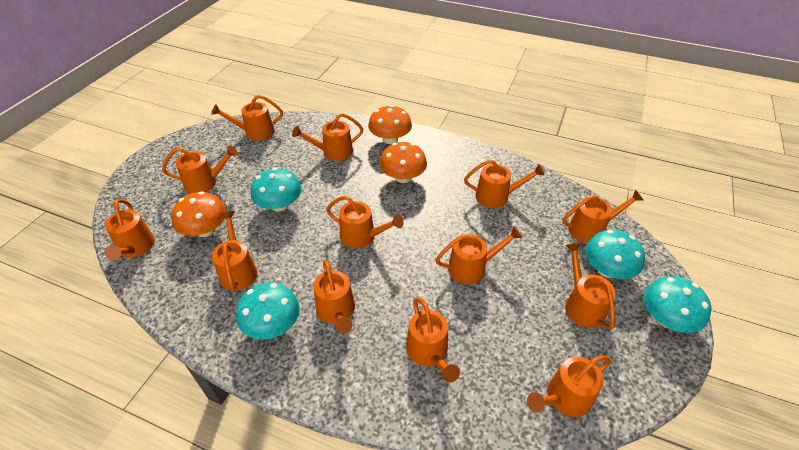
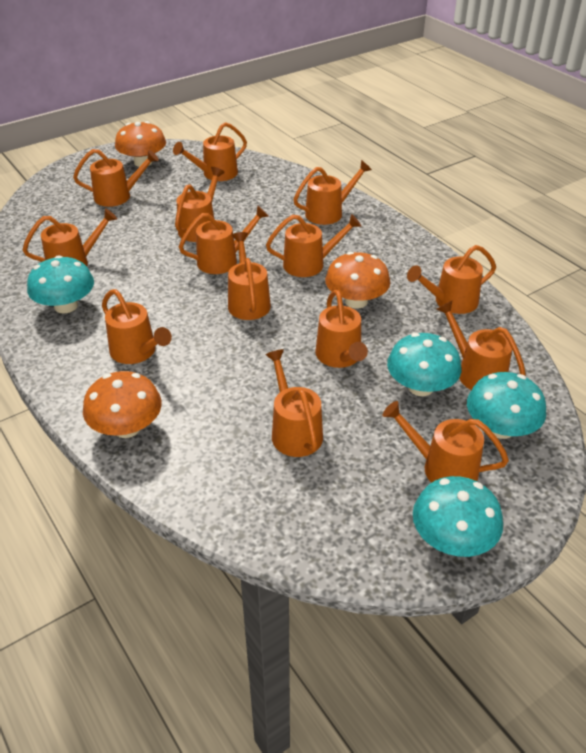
orange watering can: [105,199,155,260] [162,145,238,194] [211,95,283,141] [212,211,257,291] [292,113,363,161] [313,259,355,334] [326,196,404,248] [406,298,460,383] [435,226,522,284] [464,159,545,208] [527,355,611,417] [562,189,644,243] [565,243,615,329] = 13 -> [23,208,117,266] [73,149,159,207] [102,289,172,364] [173,122,247,181] [175,167,225,242] [179,205,268,274] [228,232,271,320] [265,349,323,457] [266,214,361,277] [293,160,372,225] [315,290,368,368] [382,401,509,483] [407,245,496,314] [437,301,526,390] = 14

